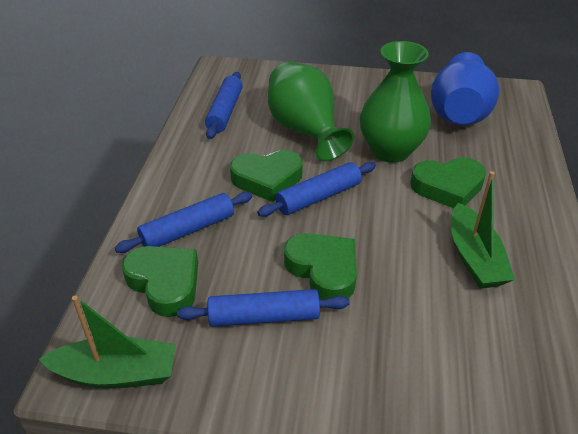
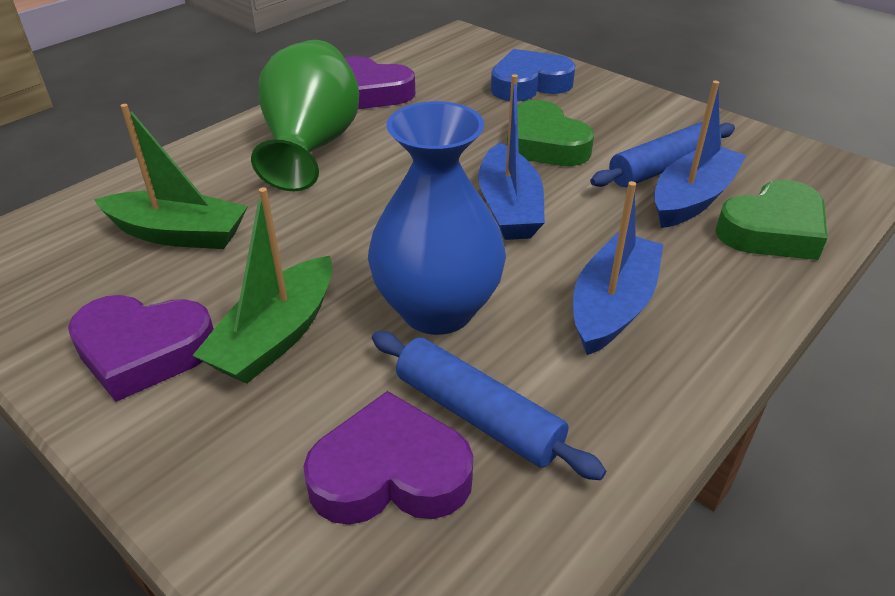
blue boat: none = 0 -> [479,74,545,240] [573,181,664,355] [654,81,747,228] = 3
blue heart: none = 0 -> [491,49,575,101] = 1
blue rolling pin: [115,192,253,253] [177,289,349,327] [205,72,243,139] [257,162,376,217] = 4 -> [372,331,606,480] [590,122,735,187] = 2
green heart: [122,246,198,317] [230,150,303,202] [284,233,357,300] [410,157,486,208] = 4 -> [507,100,594,166] [715,180,828,260] = 2
green vase: [268,61,354,161] [360,41,431,163] = 2 -> [251,40,359,191] = 1
purple heart: none = 0 -> [68,295,214,402] [303,391,473,525] [345,56,415,109] = 3

